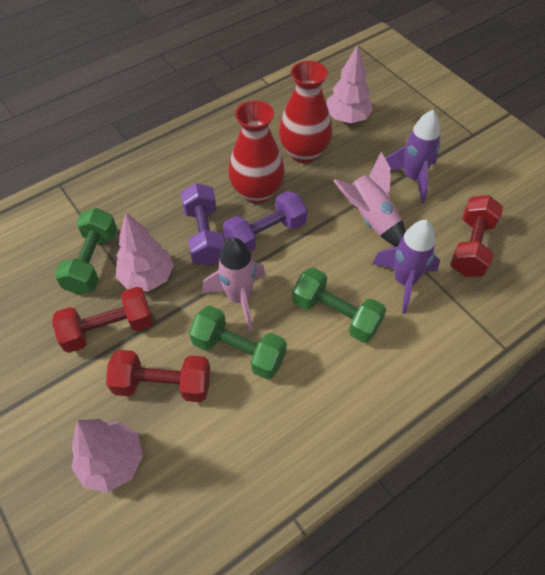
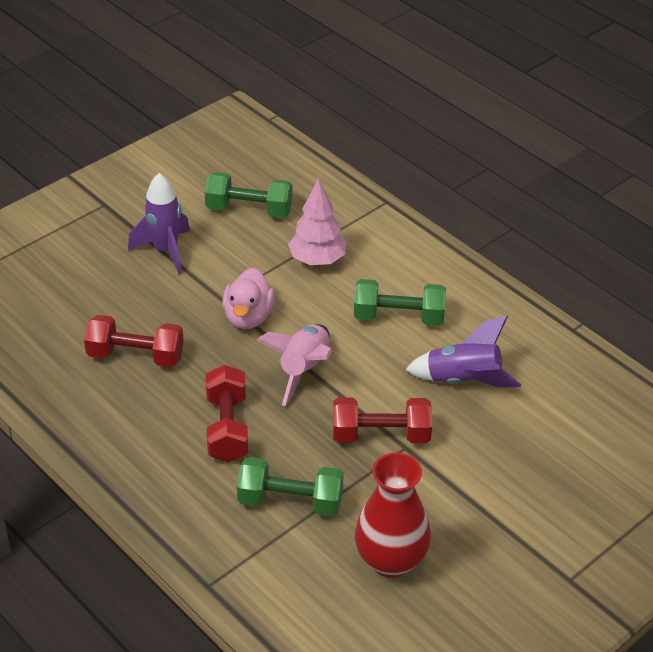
pink duck: none = 0 -> [222,268,275,329] = 1
pink rocket: [202,238,266,330] [333,151,406,247] = 2 -> [256,324,332,406] = 1
pink tree: [71,419,143,492] [116,212,174,291] [327,45,373,123] = 3 -> [288,178,346,265] = 1
purple dumbbell: [181,183,224,266] [223,191,308,252] = 2 -> none = 0
red vase: [228,101,285,204] [279,61,332,163] = 2 -> [355,453,431,578] = 1

